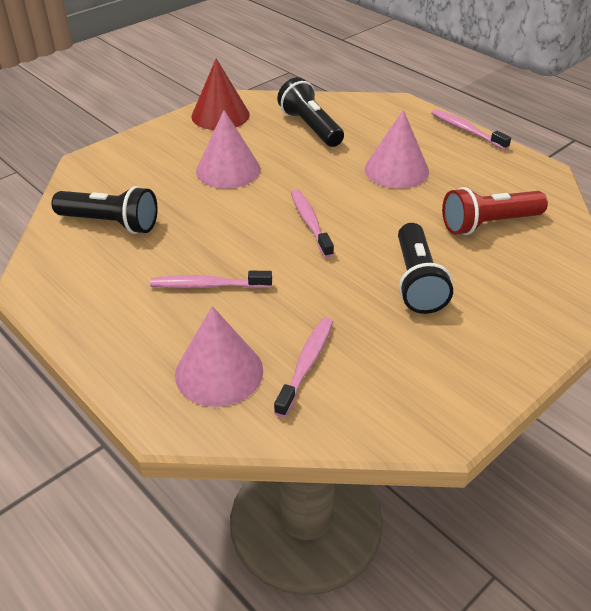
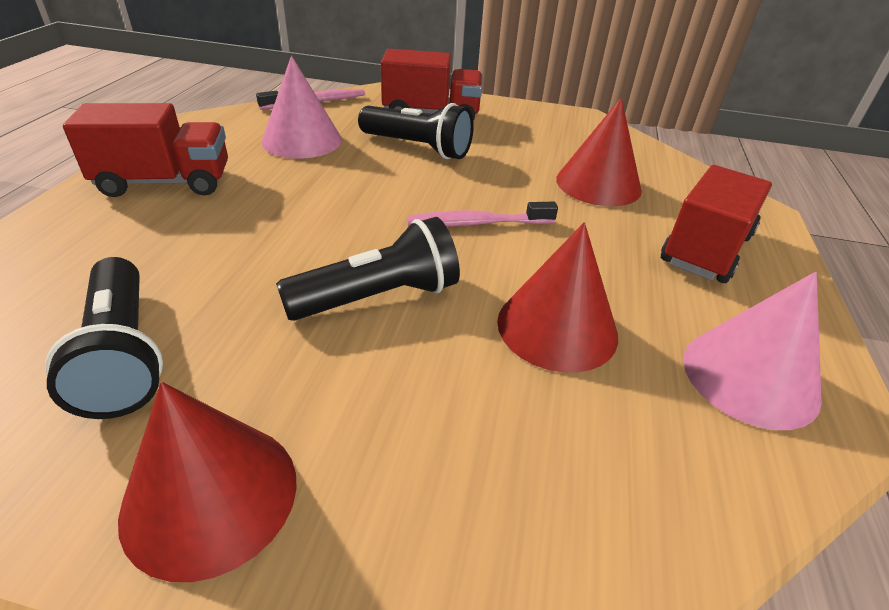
pink cone: [175,306,263,407] [196,110,261,189] [364,110,429,189] = 3 -> [261,56,342,159] [683,272,822,430] = 2
pink toothbrush: [150,271,272,289] [274,317,333,417] [291,189,334,258] [431,109,511,150] = 4 -> [256,89,365,110] [407,202,558,227] = 2
red cone: [191,58,250,130] = 1 -> [118,382,297,582] [497,222,618,373] [556,98,642,206] = 3
red flashlight: [442,187,548,235] = 1 -> none = 0
red truck: none = 0 -> [63,103,228,197] [381,49,483,121] [661,165,772,283] = 3

